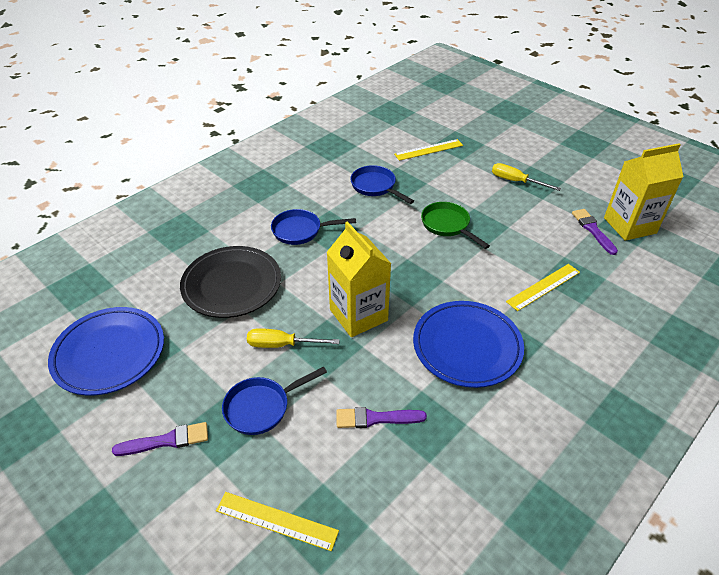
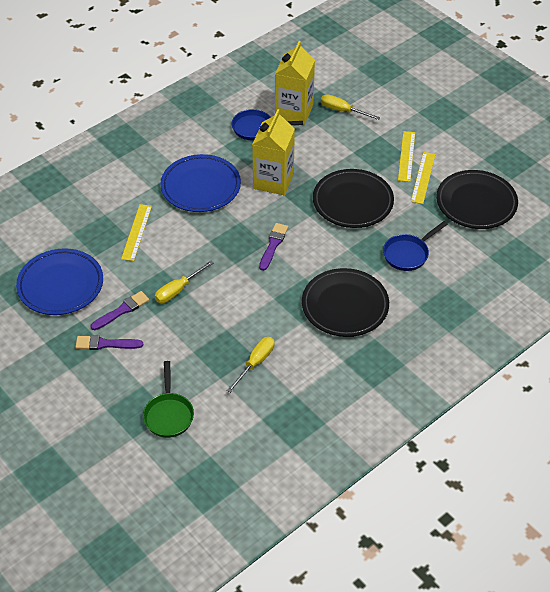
black plate: [180,246,281,318] = 1 -> [302,268,389,337] [313,169,394,228] [436,170,518,229] = 3
blue pan: [222,366,327,435] [271,209,356,245] [350,165,414,204] = 3 -> [232,109,303,140] [383,221,448,271] = 2
yellow screwdriver: [247,328,340,348] [492,163,561,191] = 2 -> [155,261,214,303] [227,337,275,393] [321,94,380,120] = 3

